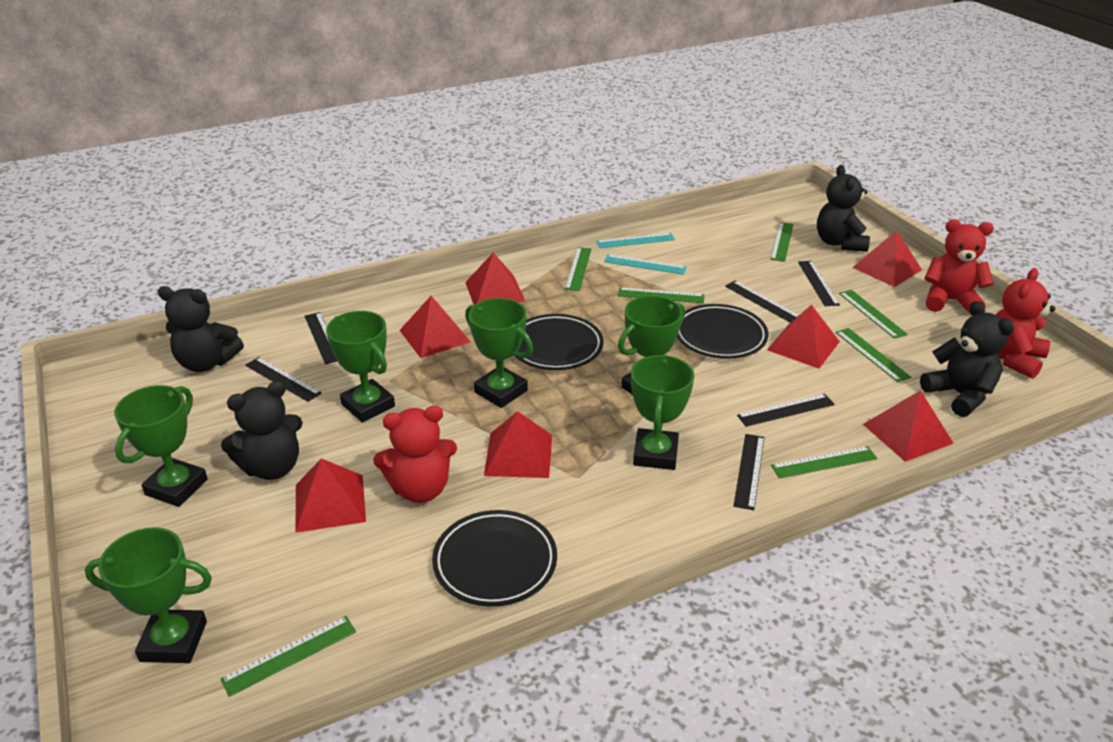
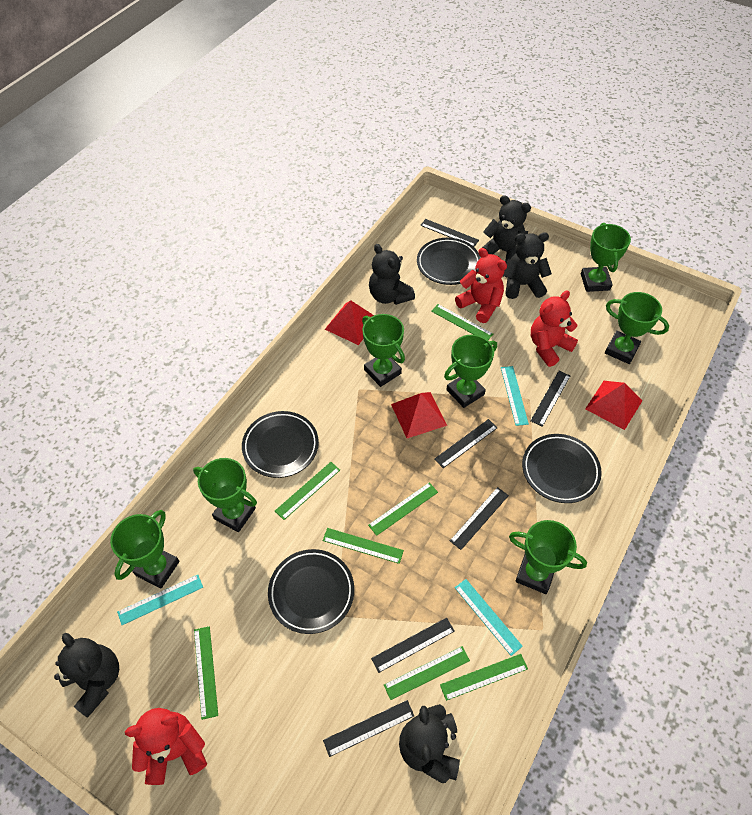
black plate: [432,510,557,606] [514,314,604,370] [677,304,769,359] = 3 -> [242,411,319,478] [268,549,354,634] [417,238,481,285] [522,434,602,503] = 4
black teddy bear: [158,286,244,372] [221,381,303,480] [817,165,870,252] [920,301,1014,417] = 4 -> [54,633,119,718] [369,244,415,305] [399,704,460,783] [482,195,531,264] [503,232,552,299] = 5
green trophy: [85,527,212,663] [114,385,208,507] [326,311,395,423] [465,298,533,408] [618,296,685,395] [631,355,694,470] = 6 -> [110,510,180,588] [193,458,257,532] [362,314,405,387] [444,335,497,408] [509,520,587,594] [581,223,631,292] [605,292,669,364] = 7
red pyramid: [295,458,366,533] [400,296,471,358] [465,253,525,305] [484,411,552,478] [767,305,840,369] [852,230,922,287] [863,390,954,462] = 7 -> [325,300,374,345] [391,392,447,438] [585,381,643,430] = 3
turquoise ruler: [596,233,675,248] [604,254,687,275] = 2 -> [117,575,203,625] [455,579,523,656] [501,366,529,426] = 3

